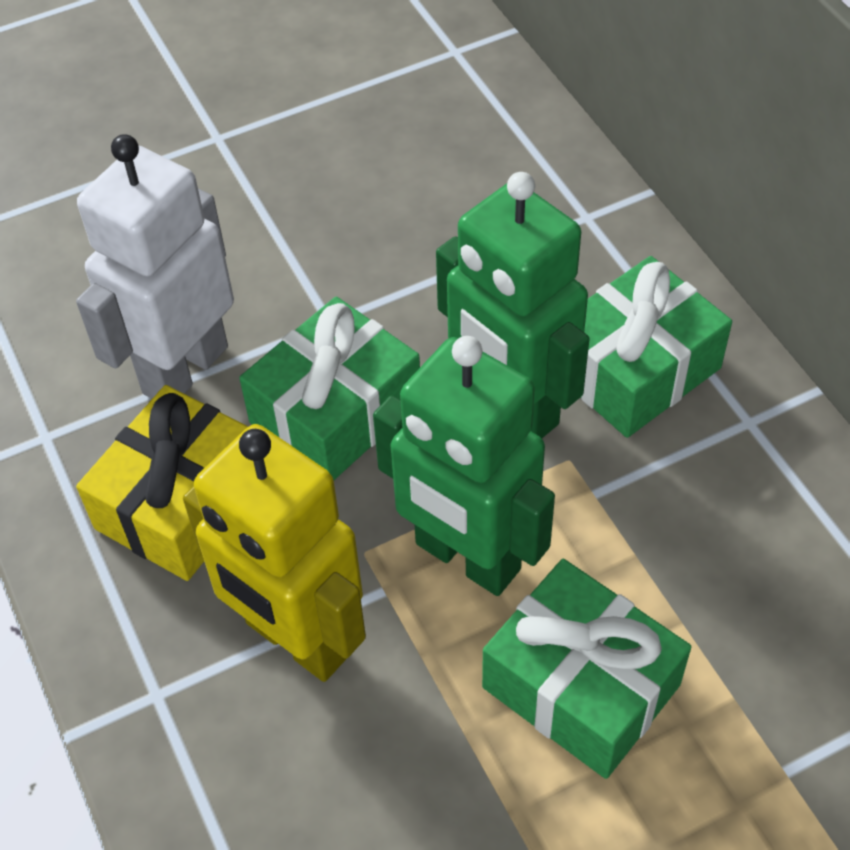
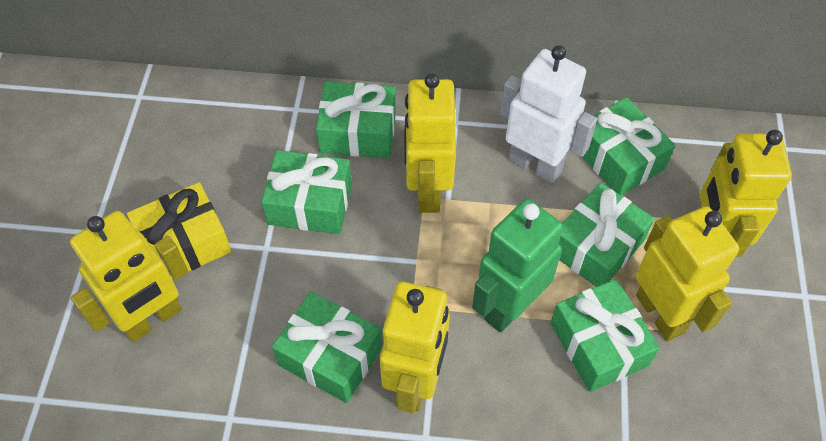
green gift: [239,297,420,480] [482,559,691,779] [581,256,732,438] = 3 -> [261,150,352,234] [272,292,382,403] [316,82,396,158] [551,279,660,392] [559,182,654,287] [583,97,675,196] = 6
green robot: [373,336,555,596] [436,172,589,439] = 2 -> [472,199,563,332] = 1
yellow robot: [183,424,366,682] = 1 -> [70,211,188,342] [380,282,450,413] [404,73,456,213] [636,206,739,341] [700,130,792,257] = 5

